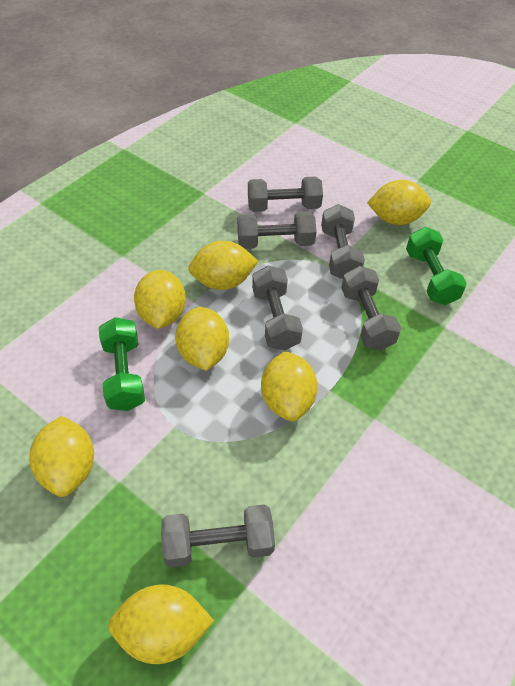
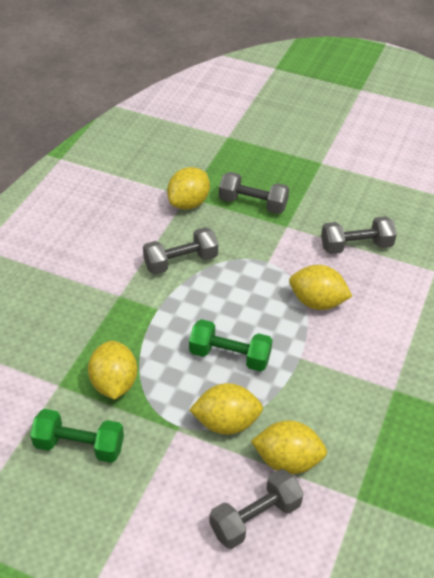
grey dumbbell: [161,504,275,568] [237,211,317,249] [248,176,323,212] [252,265,303,350] [321,204,365,279] [342,266,401,350] = 6 -> [143,227,218,275] [209,469,304,549] [219,172,289,214] [321,216,397,254] = 4
yellow lemon: [29,416,94,497] [108,584,214,664] [134,270,186,329] [175,307,229,371] [188,241,258,290] [261,351,318,422] [367,180,431,225] = 7 -> [88,341,137,400] [167,167,210,210] [189,383,263,435] [251,421,327,474] [289,265,352,310] = 5

